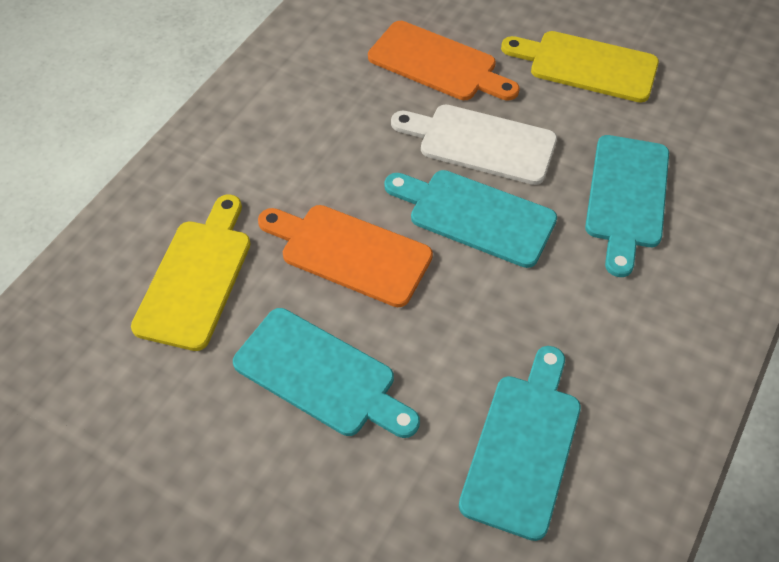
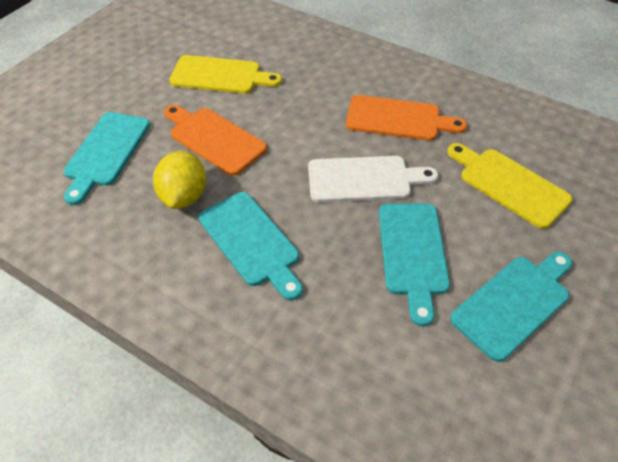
yellow lemon: none = 0 -> [153,151,206,209] = 1

